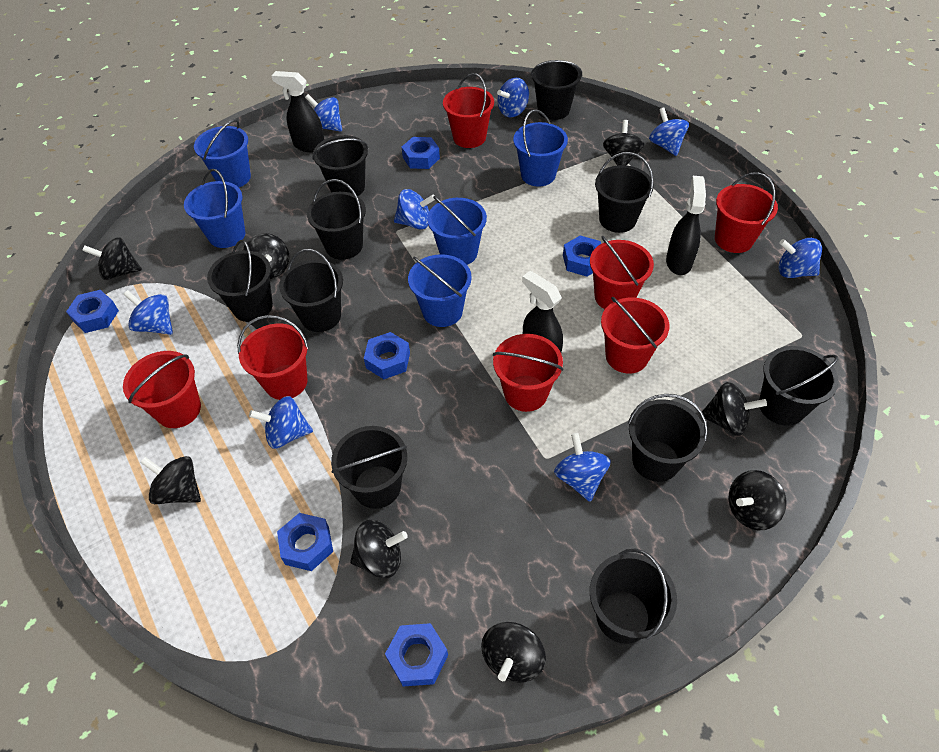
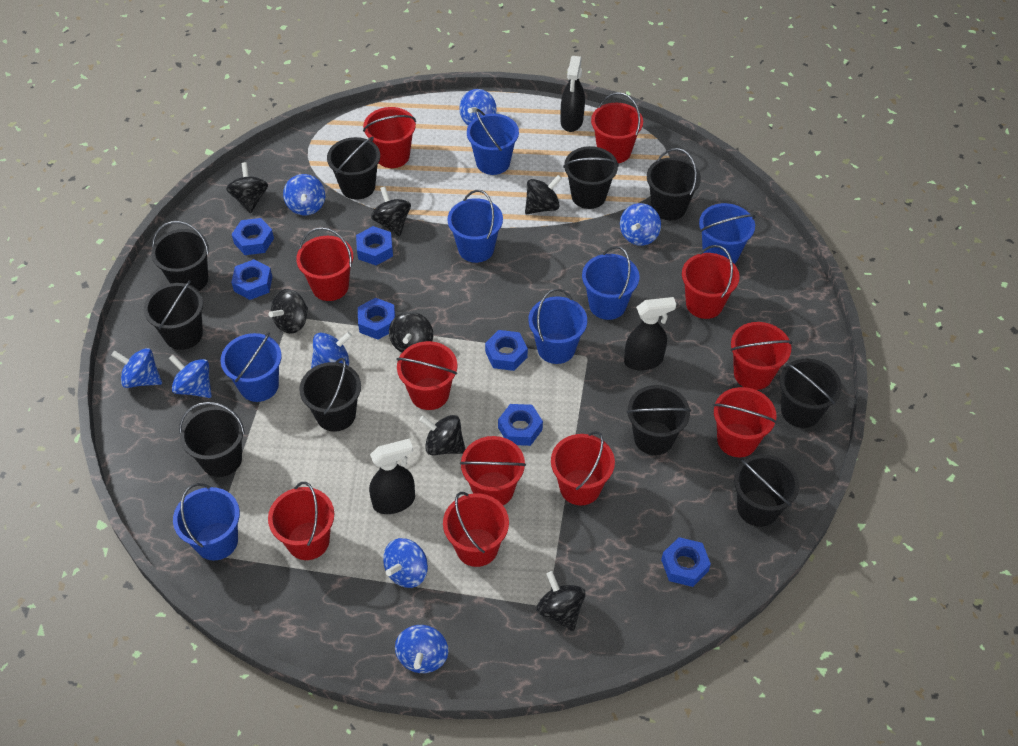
black spinning top: [82,237,142,280] [140,456,201,504] [243,233,289,279] [350,520,408,578] [481,622,546,683] [603,120,644,166] [702,382,767,436] [729,470,787,530] = 8 -> [226,162,268,213] [269,289,308,334] [371,186,411,236] [389,312,433,353] [419,415,466,455] [525,175,562,214] [537,571,585,631] = 7
blue bucket: [184,169,245,248] [194,119,251,188] [408,254,472,327] [427,196,487,265] [513,109,568,187] = 5 -> [173,483,240,561] [221,332,281,402] [448,190,503,263] [467,109,519,175] [528,289,587,364] [582,246,639,320] [699,203,756,264] = 7
blue nut: [66,290,119,333] [277,513,333,571] [364,332,410,379] [385,623,448,687] [402,137,440,169] [563,236,601,277] = 6 -> [231,259,272,300] [232,218,274,255] [356,226,393,265] [358,298,395,340] [485,330,528,371] [498,404,543,446] [661,537,711,587] = 7
red bucket: [123,351,201,428] [237,315,309,400] [443,73,494,148] [493,334,563,412] [590,236,654,309] [601,297,670,374] [715,172,778,253] = 7 -> [268,482,334,560] [296,227,353,301] [363,107,416,168] [396,341,457,410] [443,492,509,567] [460,436,526,505] [551,431,615,506] [591,92,643,163] [682,245,740,319] [713,387,777,457] [731,322,793,390] = 11

